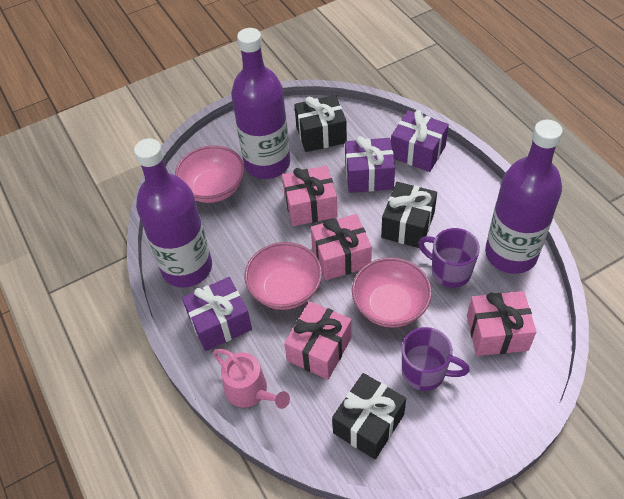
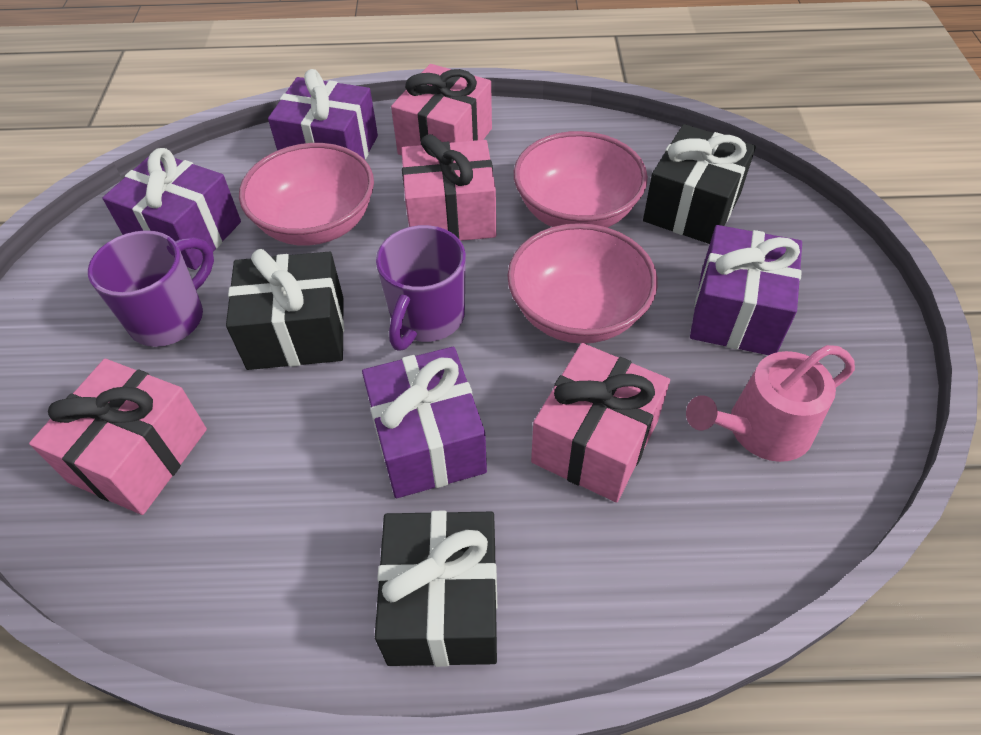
purple bottle: [134,138,212,288] [231,28,290,179] [485,120,563,274] = 3 -> none = 0
purple gift: [182,277,252,351] [345,136,395,193] [391,110,449,172] = 3 -> [103,148,241,270] [268,69,378,160] [362,346,487,498] [690,225,802,355] = 4

